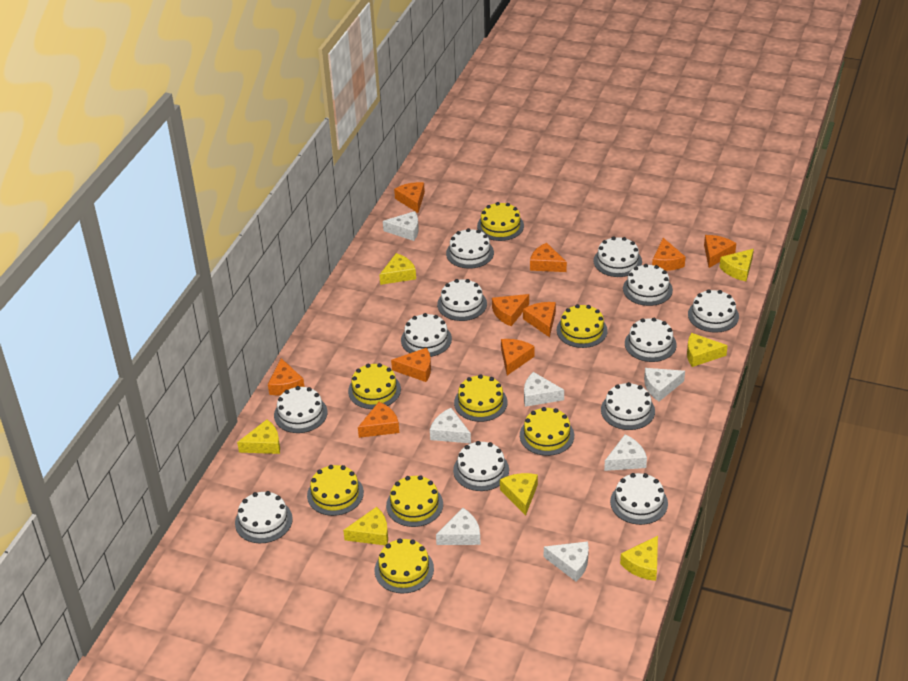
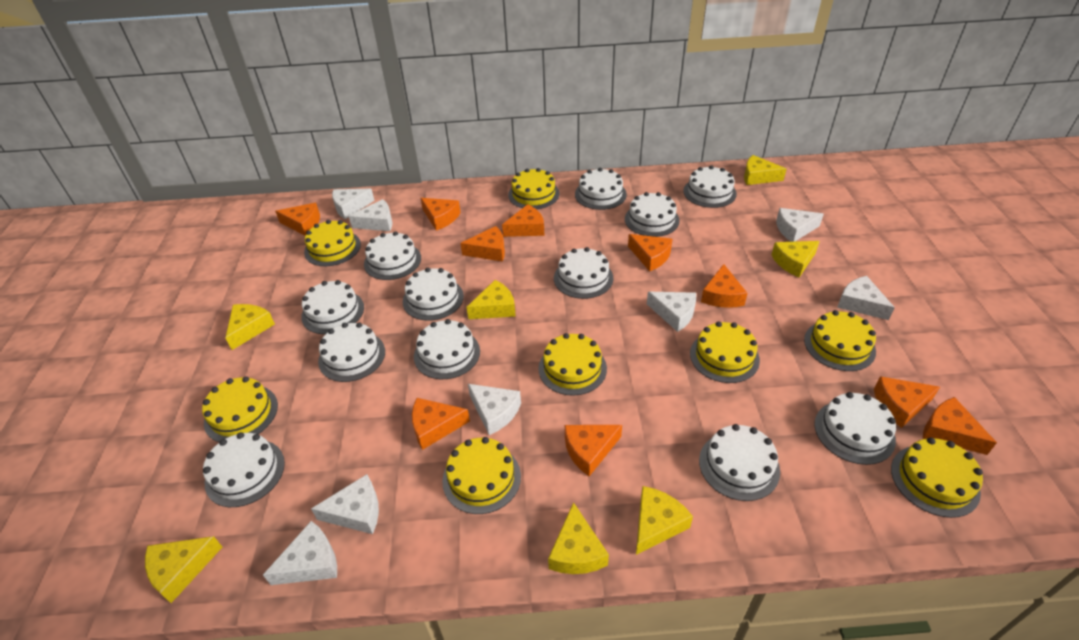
white cheese: [383,211,419,241] [430,408,471,443] [436,508,481,545] [524,372,564,407] [544,541,589,582] [604,434,647,471] [644,368,685,401] = 7 -> [263,521,337,585] [311,474,379,534] [332,189,375,219] [349,199,392,231] [468,384,521,435] [647,292,696,332] [776,208,824,242] [837,276,895,320] = 8

